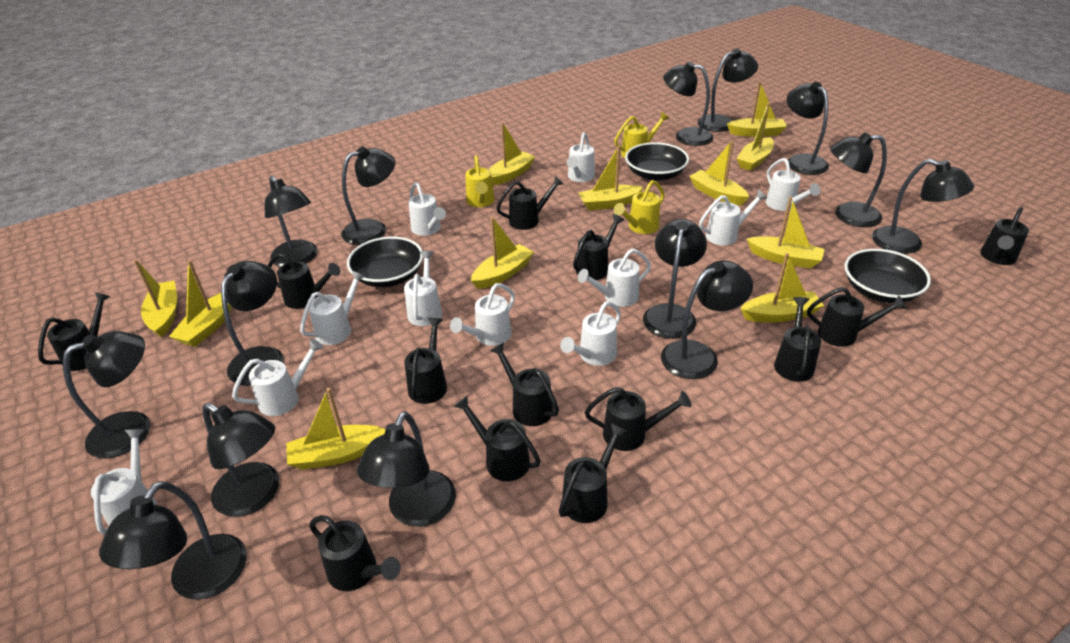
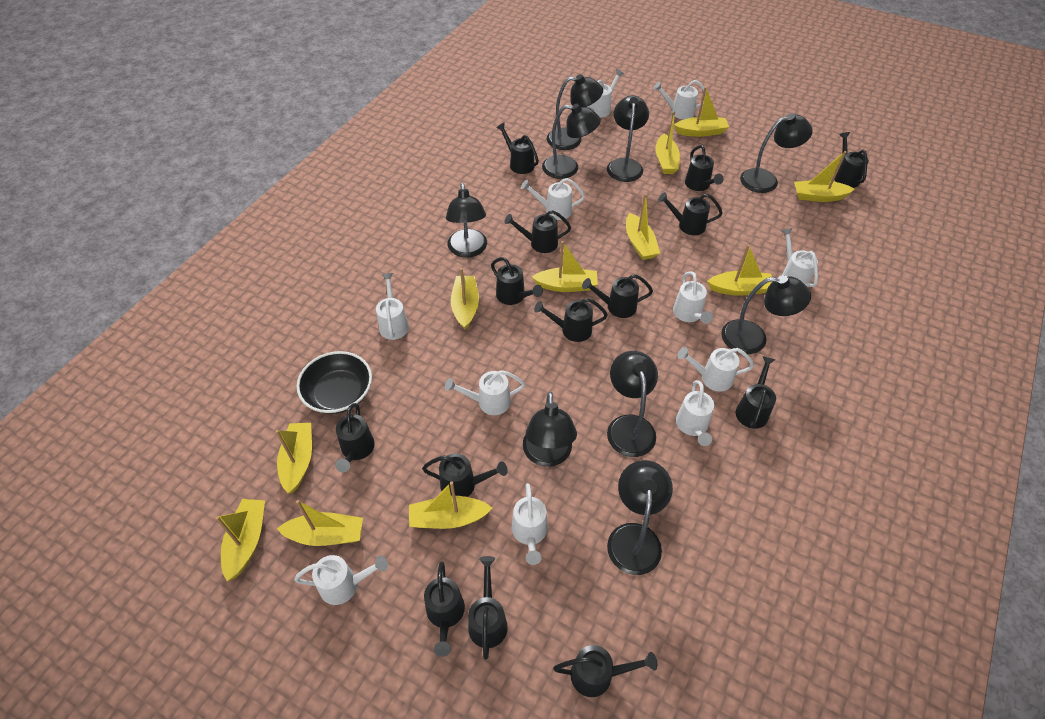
black bowl: [347,236,423,287] [625,142,689,181] [844,249,931,303] = 3 -> [297,351,372,414] = 1
black lamp: [63,331,150,459] [99,481,247,600] [202,403,279,517] [221,261,284,386] [265,176,317,267] [341,147,395,245] [357,411,456,527] [643,219,707,339] [661,260,753,379] [663,62,713,146] [697,48,758,132] [787,82,829,175] [830,132,887,227] [872,159,974,254] = 14 -> [446,183,487,257] [523,392,577,467] [542,103,601,179] [547,74,603,150] [607,95,649,182] [607,351,658,457] [607,460,673,575] [721,275,811,354] [740,113,813,193] = 9
black watering can: [38,292,111,371] [267,253,340,309] [309,515,401,591] [404,317,447,404] [454,395,541,481] [490,343,559,426] [496,176,563,230] [559,423,628,523] [573,214,624,280] [585,387,691,451] [774,297,821,382] [807,287,906,347] [980,207,1029,265] = 13 -> [335,403,375,472] [422,453,508,497] [424,561,465,657] [468,556,508,660] [491,257,543,305] [496,122,539,174] [504,210,571,253] [534,298,608,342] [553,645,657,697] [582,274,653,318] [658,192,723,235] [685,145,724,191] [736,356,776,429] [834,132,869,188] = 14
yellow watering can: [465,155,495,207] [614,112,669,158] [614,180,665,234] = 3 -> none = 0

